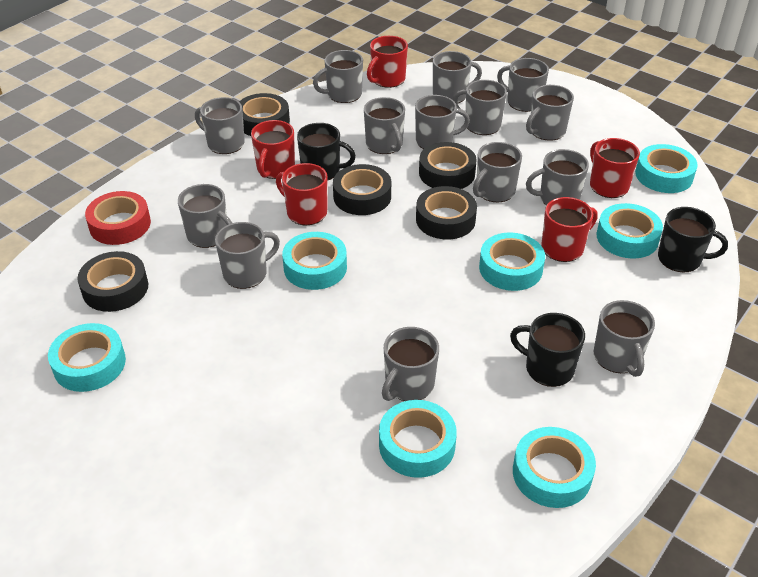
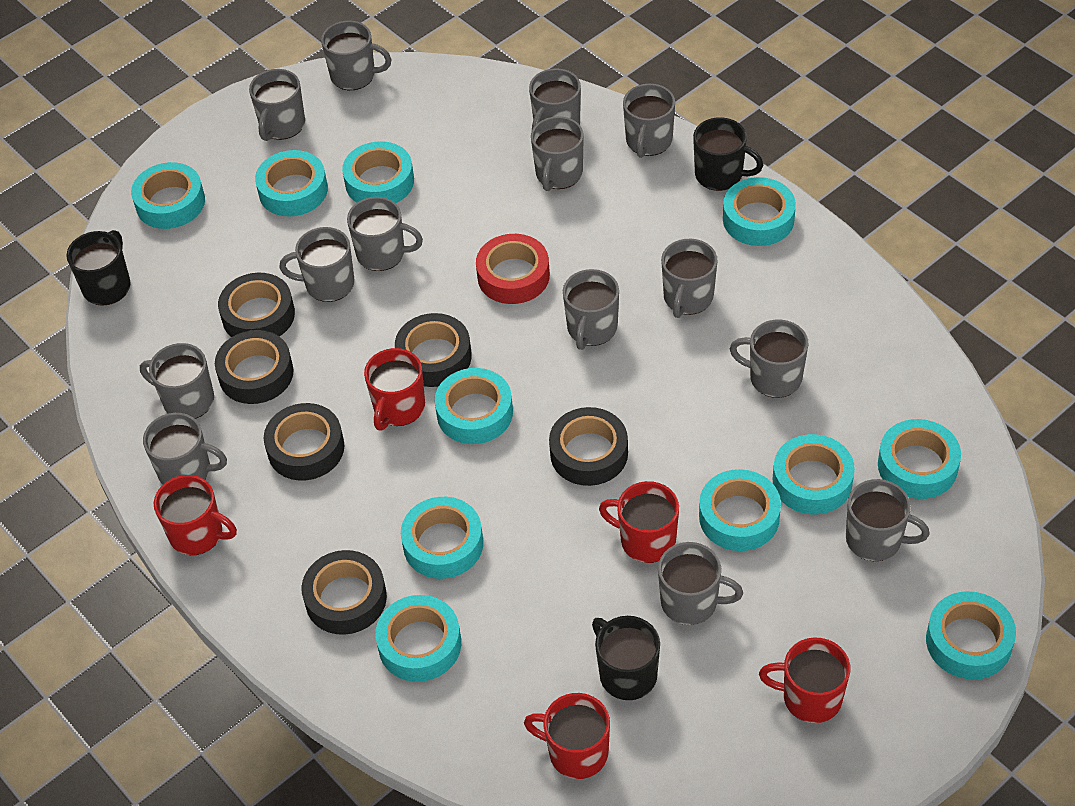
black tape: [77,251,148,312] [239,93,290,136] [333,164,391,215] [416,186,477,239] [419,142,477,189] = 5 -> [215,330,294,404] [218,273,295,337] [264,403,344,480] [301,550,387,635] [395,313,472,387] [549,407,628,486] = 6
turquoise tape: [48,323,126,392] [282,232,347,290] [379,400,457,478] [479,232,545,291] [513,427,596,508] [597,203,663,259] [635,144,698,193] = 7 -> [131,162,205,229] [255,150,328,216] [342,141,414,203] [375,595,461,682] [401,497,483,579] [435,368,513,444] [699,469,781,551] [723,177,796,246] [773,434,855,514] [878,419,961,499] [926,591,1016,680] = 11

